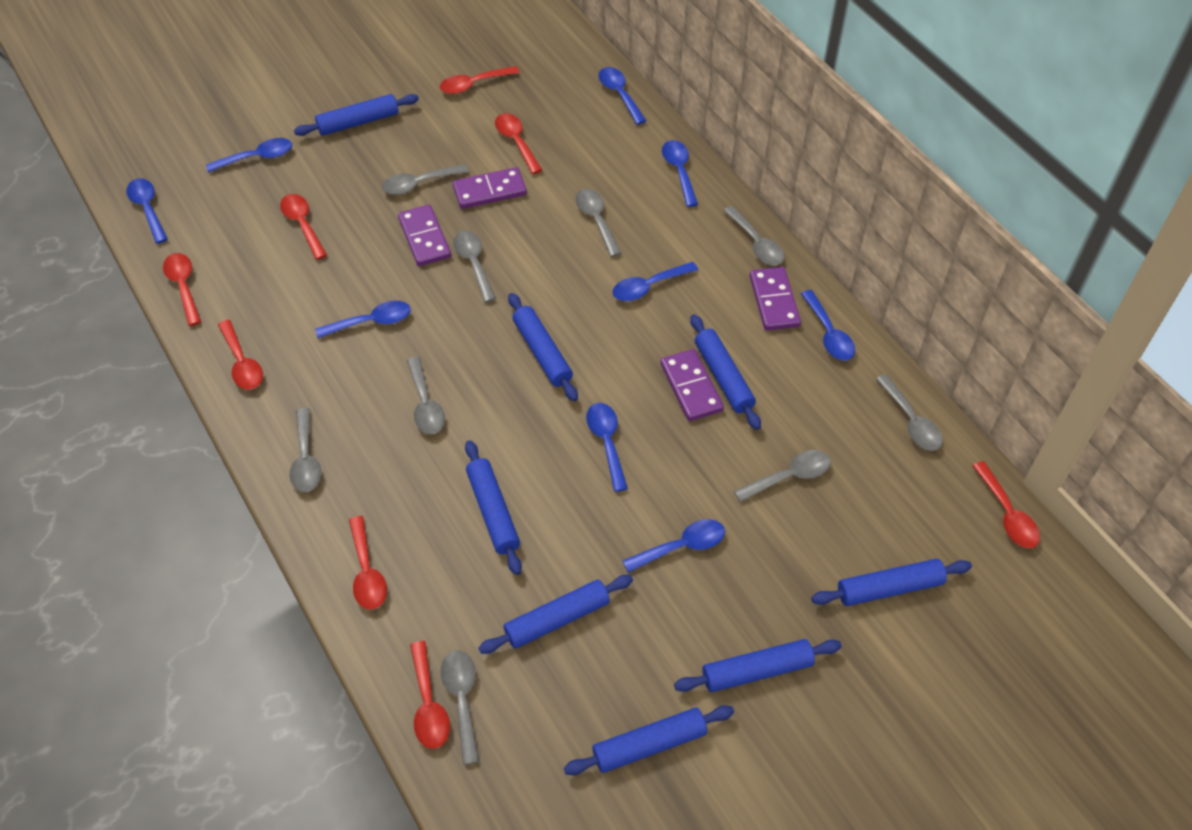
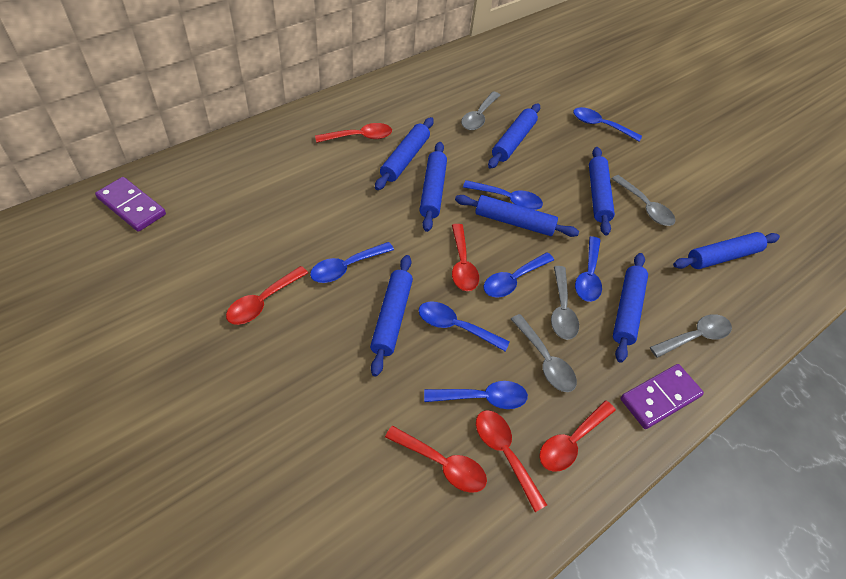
blue spoon: [126,178,168,244] [206,138,292,173] [315,301,410,338] [586,403,628,492] [598,67,646,125] [612,262,698,301] [622,519,725,573] [662,140,698,207] [801,290,855,361] = 9 -> [310,242,394,283] [419,301,510,351] [424,381,528,409] [463,180,543,210] [483,253,554,297] [573,107,642,142] [575,236,602,302] = 7
grey spoon: [289,408,321,492] [382,164,469,195] [407,357,445,434] [441,651,479,765] [453,231,496,303] [575,189,621,257] [724,206,784,265] [734,450,831,502] [876,374,943,451] = 9 -> [461,91,500,130] [511,314,577,392] [551,266,579,340] [612,175,675,226] [650,314,732,358] = 5
purple domino: [398,205,451,266] [453,167,527,209] [660,349,724,421] [749,267,801,330] = 4 -> [95,177,166,232] [620,364,704,429] = 2
red spoon: [163,253,201,326] [218,320,263,390] [280,194,327,260] [349,516,387,610] [410,641,450,749] [440,66,520,94] [495,113,542,174] [972,461,1040,548] = 8 -> [226,266,308,325] [315,123,392,143] [385,426,487,493] [452,224,479,291] [476,410,547,512] [539,400,616,472] = 6

